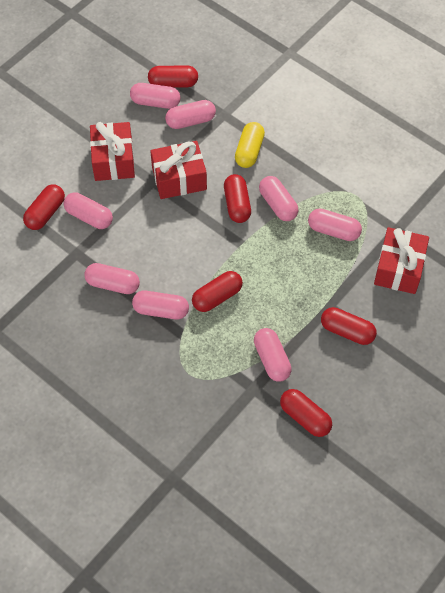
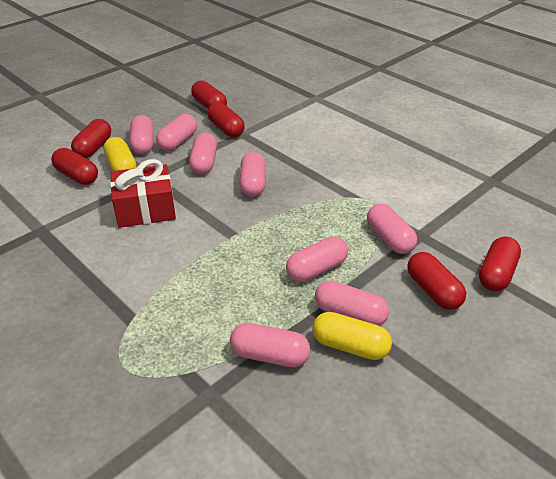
red gift: [90,122,135,181] [150,141,207,199] [374,227,429,294] = 3 -> [110,159,176,228] = 1
yellow capsule: [235,122,265,168] = 1 -> [103,137,136,171] [313,312,392,360] = 2

